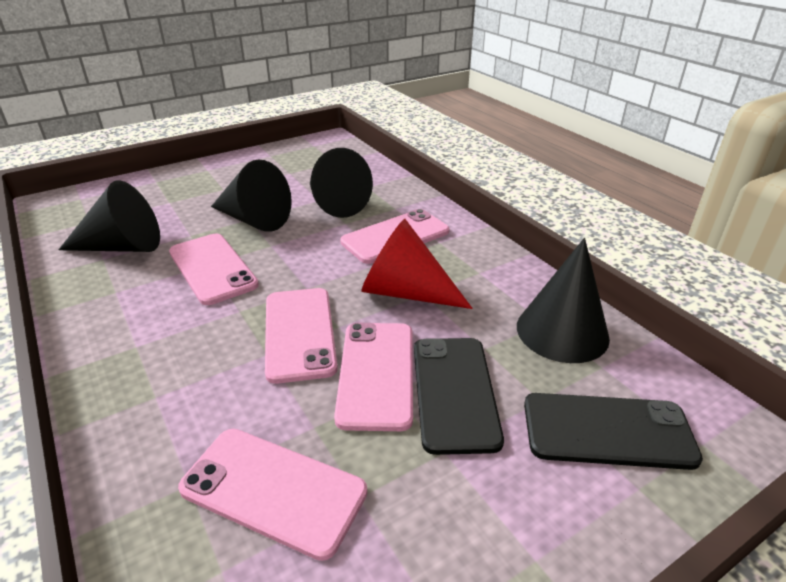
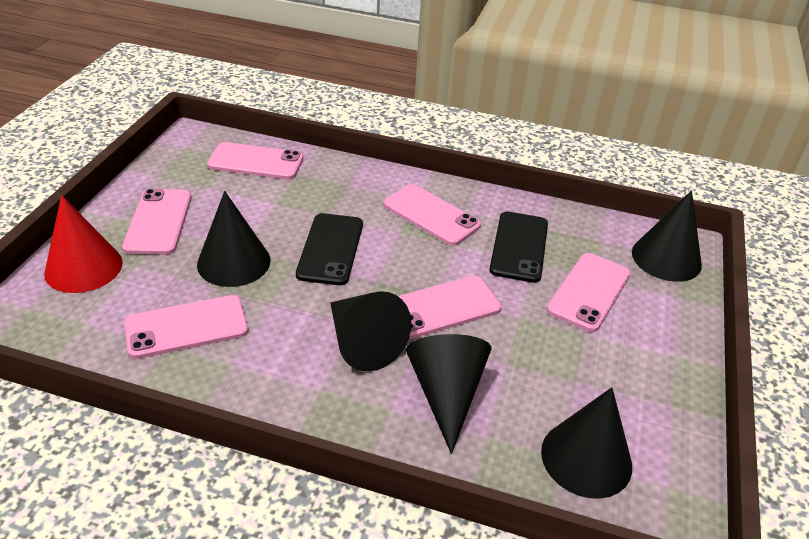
black cone: [59,180,160,252] [211,159,292,232] [310,148,373,218] [517,238,610,363] = 4 -> [197,191,270,287] [330,291,411,371] [406,334,491,454] [541,387,632,499] [632,191,702,282] = 5
pink phone: [169,234,259,305] [178,429,367,561] [265,288,338,384] [334,323,413,431] [340,209,449,264] = 5 -> [122,189,192,255] [124,295,248,359] [207,142,303,179] [383,184,481,246] [398,276,501,339] [546,253,631,332] = 6

